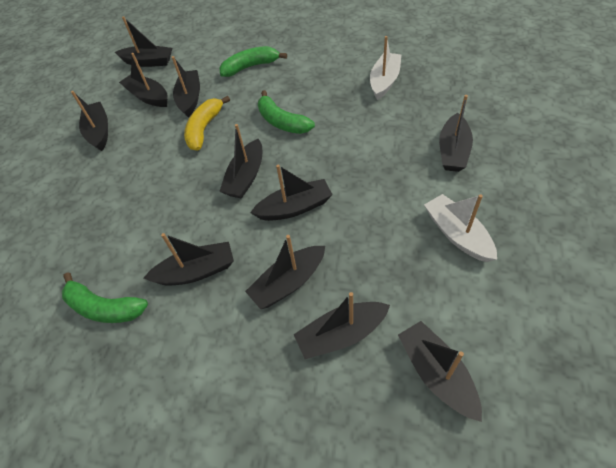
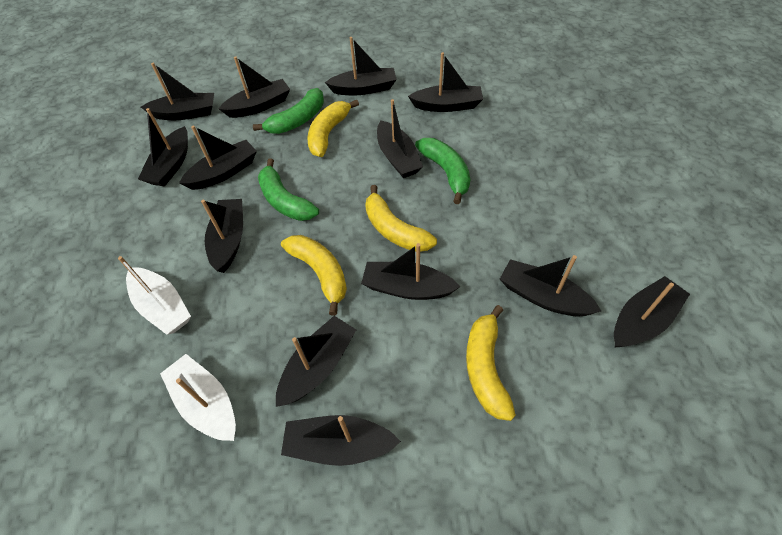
black boat: [71,91,108,151] [115,16,172,67] [119,53,167,107] [144,233,234,286] [172,56,200,118] [219,124,262,199] [245,235,325,309] [250,164,333,221] [294,292,390,359] [398,321,482,422] [439,95,473,172] = 11 -> [138,108,188,187] [141,63,214,120] [179,126,257,190] [201,199,243,273] [219,56,290,118] [276,316,356,407] [281,415,401,466] [325,37,397,95] [361,243,460,300] [377,99,423,178] [408,52,483,112] [500,255,601,317] [614,276,690,348] = 13
yellow banana: [184,96,230,151] = 1 -> [281,235,347,316] [307,99,359,157] [365,185,437,252] [466,305,516,421] = 4

